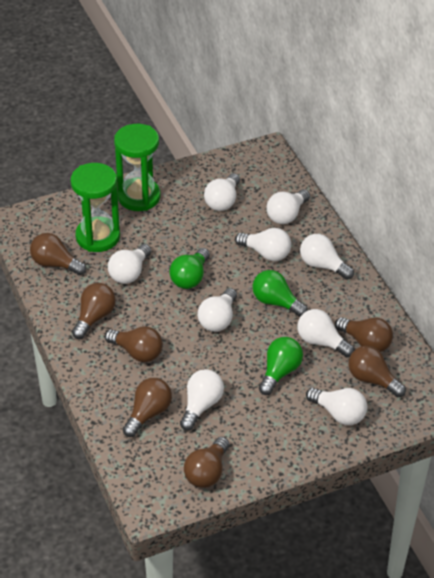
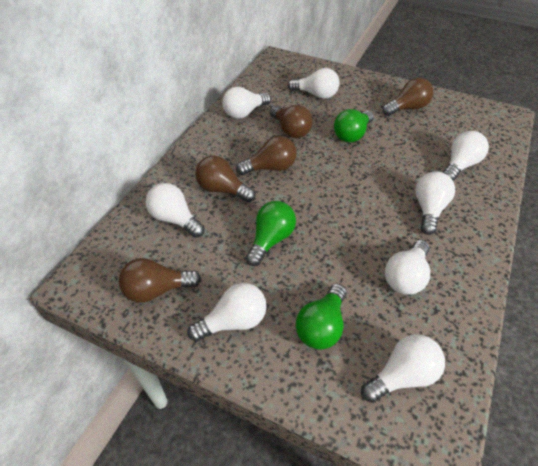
brown light bulb: [30,233,86,275] [72,283,116,339] [105,326,163,362] [123,378,172,437] [184,437,229,488] [335,317,393,352] [348,346,406,397] = 7 -> [119,258,201,303] [195,156,256,202] [236,136,297,175] [270,105,313,138] [383,78,433,116] = 5
green hourglass: [71,163,120,252] [114,124,161,211] = 2 -> none = 0
white light bulb: [108,244,152,284] [180,369,224,431] [198,288,237,332] [204,173,240,211] [235,228,291,261] [266,189,310,224] [297,309,355,357] [300,234,354,280] [306,388,367,425] = 9 -> [146,183,205,238] [188,283,267,342] [222,86,271,119] [288,68,340,99] [361,334,445,403] [385,240,430,295] [415,171,455,235] [442,131,489,181] = 8

